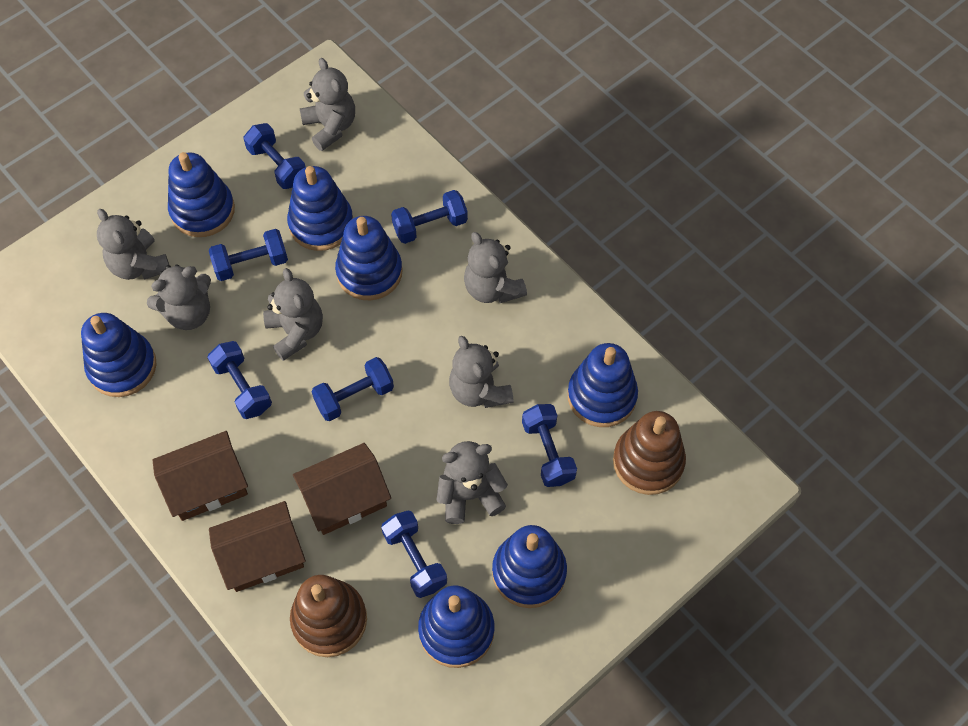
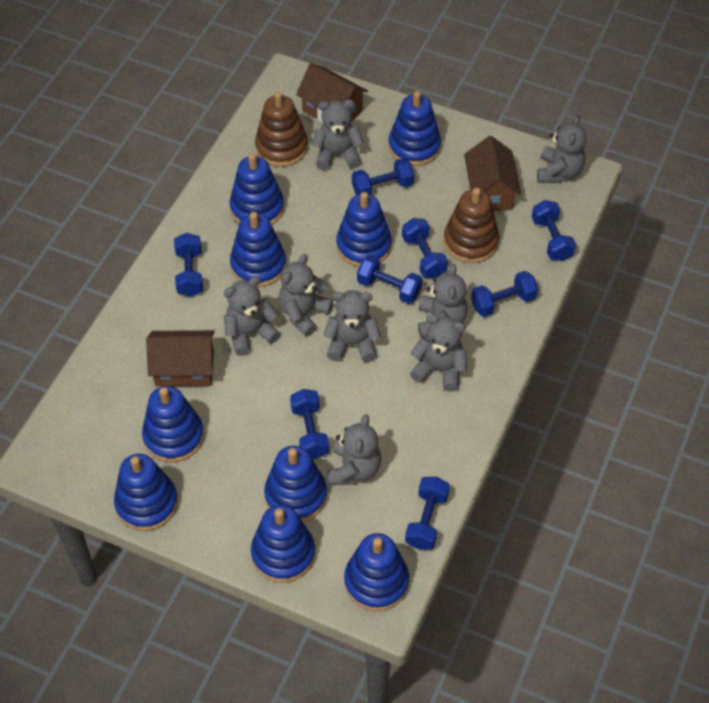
blue dumbbell: [207,341,272,419] [209,229,288,281] [243,123,306,189] [311,357,394,421] [381,510,447,598] [391,190,468,244] [522,404,577,487] = 7 -> [174,233,203,297] [290,389,329,459] [352,158,414,195] [357,255,422,304] [402,218,448,278] [405,477,450,550] [471,271,538,317] [532,200,576,261] = 8
blue stacking toy: [81,313,157,397] [168,152,235,237] [287,166,353,251] [335,216,403,300] [418,586,494,668] [492,525,567,608] [568,343,638,427] = 7 -> [114,454,178,531] [142,386,204,463] [230,153,284,225] [230,212,286,287] [251,505,315,583] [264,446,327,522] [336,192,391,267] [344,533,409,611] [388,91,441,166] = 9
grey teddy bear: [97,209,169,280] [147,264,211,330] [263,268,323,361] [300,58,355,151] [436,441,508,524] [449,336,514,408] [464,232,527,303] = 7 -> [224,277,280,356] [279,254,333,336] [312,100,364,170] [323,290,381,362] [328,414,381,485] [410,314,467,392] [418,264,468,337] [537,115,587,183] = 8

